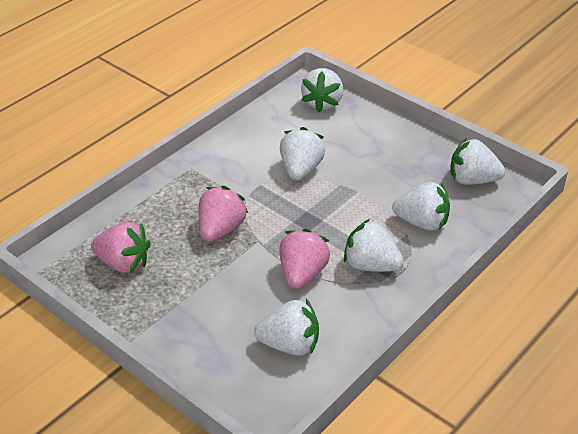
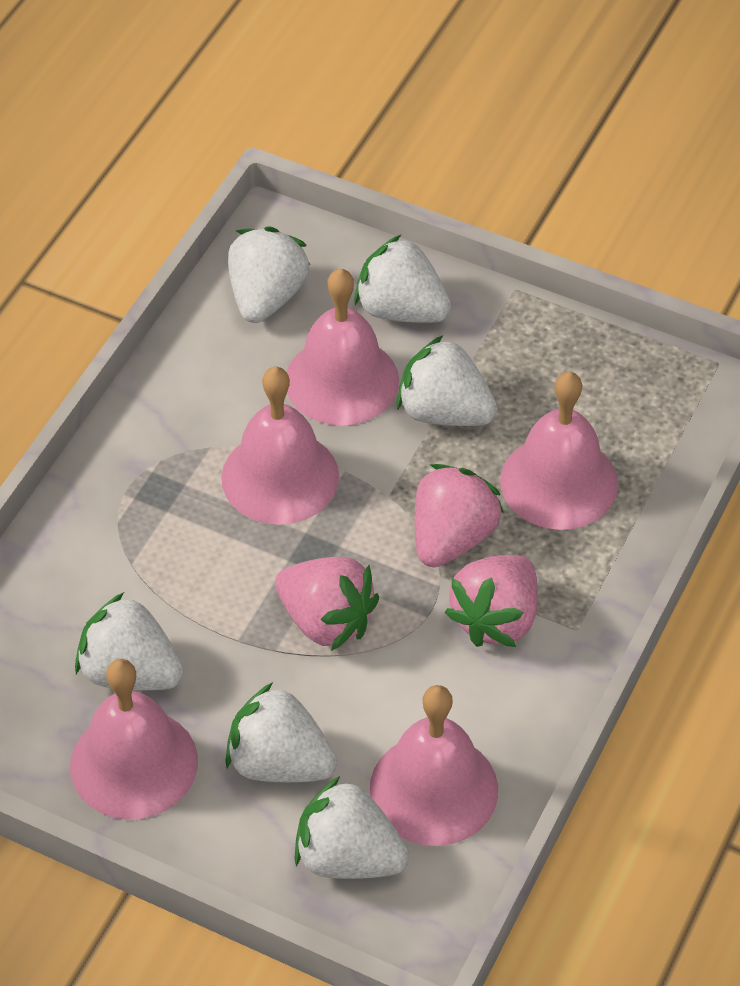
pink bell: none = 0 -> [70,659,198,819] [221,367,339,525] [286,268,399,426] [370,685,498,846] [500,372,618,530] = 5

